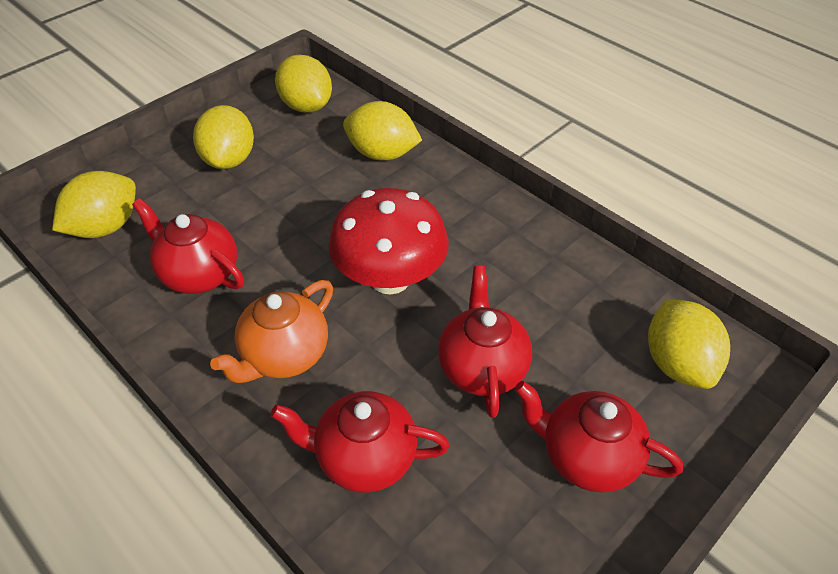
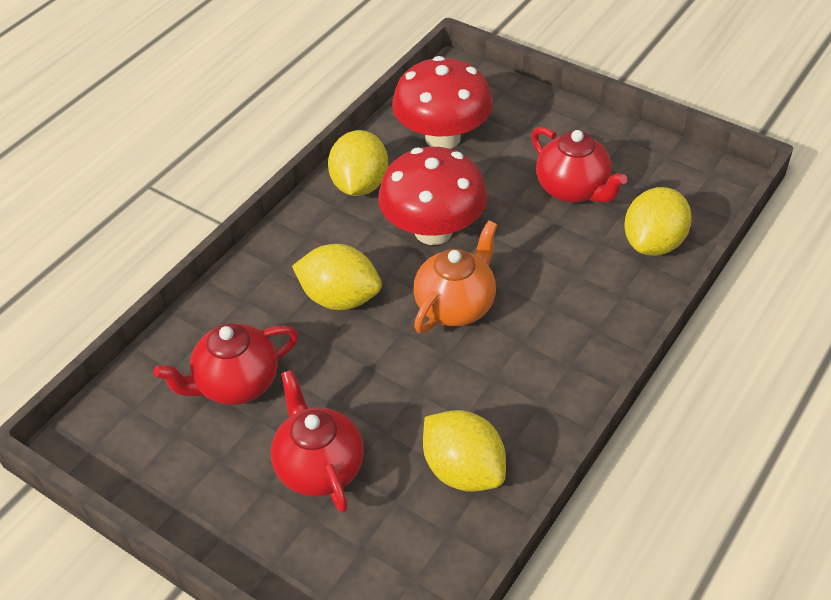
red mushroom: [328,188,449,294] = 1 -> [378,147,487,245] [392,56,493,149] = 2
red teapot: [132,198,244,294] [270,391,450,493] [438,266,532,418] [515,381,683,493] = 4 -> [154,323,298,405] [271,370,364,513] [531,127,627,203] = 3
yellow lemon: [52,171,136,238] [193,105,254,169] [275,55,332,113] [343,101,422,161] [648,300,730,389] = 5 -> [292,244,382,310] [328,130,388,196] [423,410,506,492] [624,187,692,256] = 4

